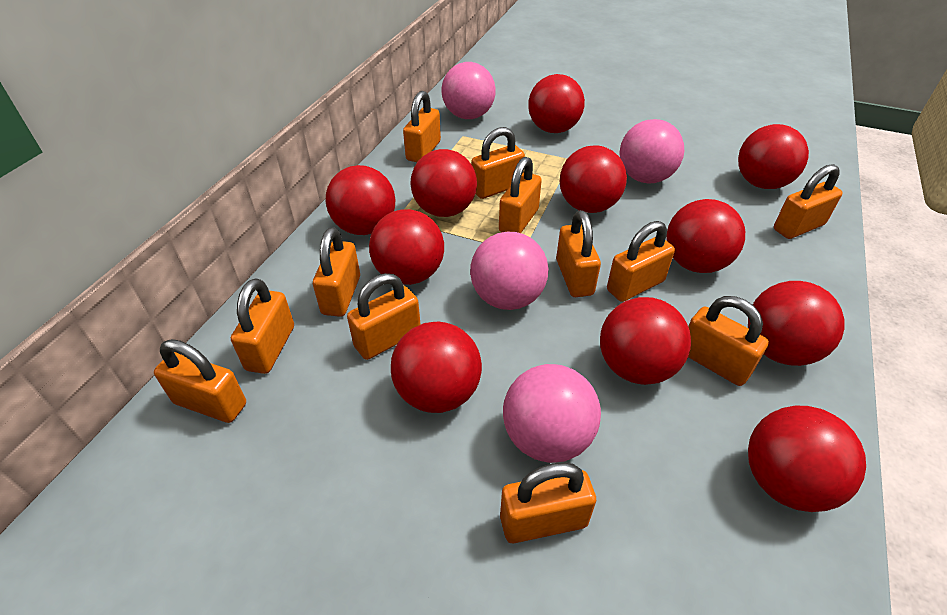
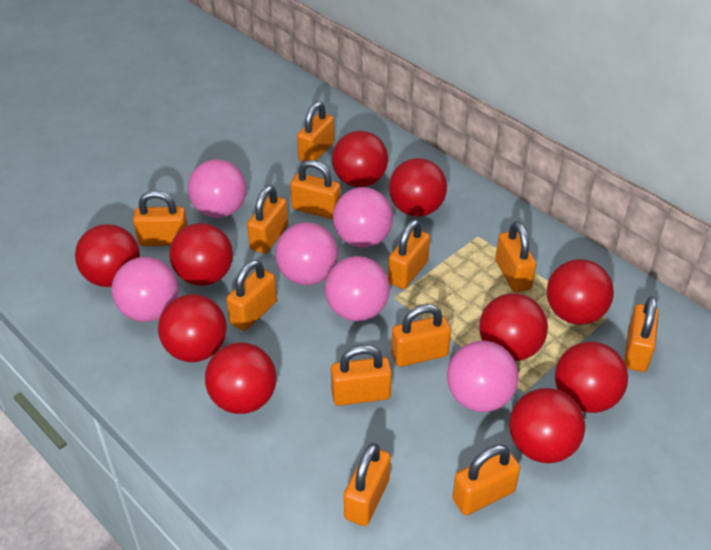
pink ball: [442,62,496,119] [470,232,548,310] [503,364,601,463] [619,119,684,184] = 4 -> [112,257,178,322] [188,159,247,218] [275,222,338,285] [325,256,390,321] [333,187,393,248] [447,341,518,412] = 6
red ball: [326,165,396,235] [369,209,444,285] [391,321,482,413] [410,149,477,217] [528,74,585,133] [559,145,627,213] [600,297,691,385] [666,199,745,273] [738,124,809,189] [748,281,845,366] [748,406,866,512] = 11 -> [75,224,140,287] [158,294,227,362] [169,223,233,286] [205,342,276,414] [332,131,388,187] [389,158,447,217] [479,293,548,361] [509,388,585,463] [546,259,614,325] [555,341,628,413] = 10

